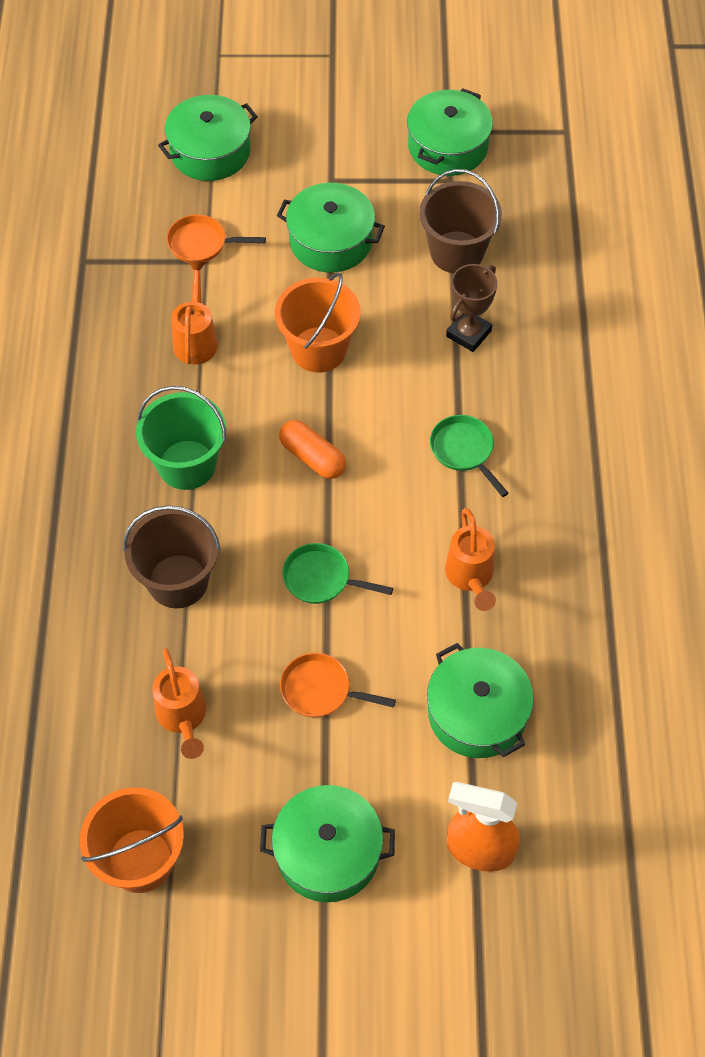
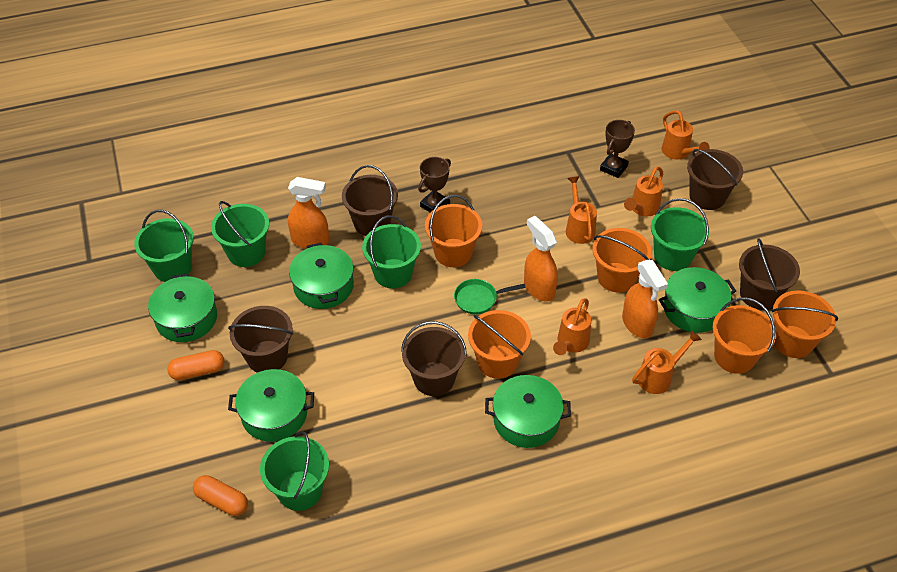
brown bucket: [123,505,221,608] [419,169,502,273] = 2 -> [228,306,293,373] [342,165,398,236] [401,321,467,396] [687,149,743,210] [739,238,800,310] = 5
brown trophy: [446,264,497,352] = 1 -> [418,157,451,212] [600,120,635,178] = 2
green bucket: [136,386,226,490] = 1 -> [134,210,194,282] [211,201,269,267] [260,431,329,511] [362,215,421,289] [651,198,709,271] = 5
green pan: [282,543,393,604] [430,415,508,497] = 2 -> [454,279,526,314] = 1
orange bucket: [80,787,184,893] [275,272,361,373] = 2 -> [425,195,482,267] [468,310,531,379] [592,228,652,292] [713,298,776,374] [771,290,838,358] = 5
orange capsule: [279,420,346,479] = 1 -> [167,350,224,380] [193,475,248,516] = 2
orange pan: [166,215,266,263] [280,653,396,718] = 2 -> none = 0
orange spray bottle: [447,782,520,872] = 1 -> [288,177,329,249] [524,216,558,302] [622,260,668,338] = 3
orange watering can: [152,648,206,759] [171,261,218,365] [445,508,496,611] = 3 -> [553,298,591,355] [566,176,597,244] [624,167,663,216] [632,330,702,394] [662,110,710,160] = 5

